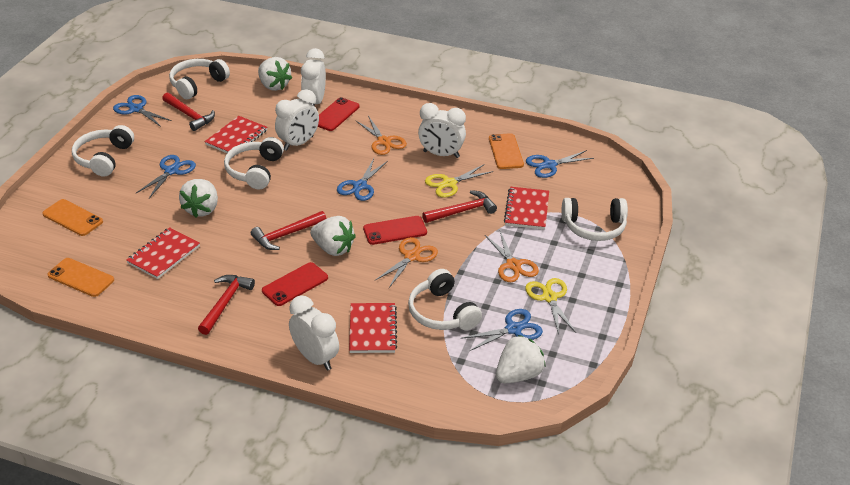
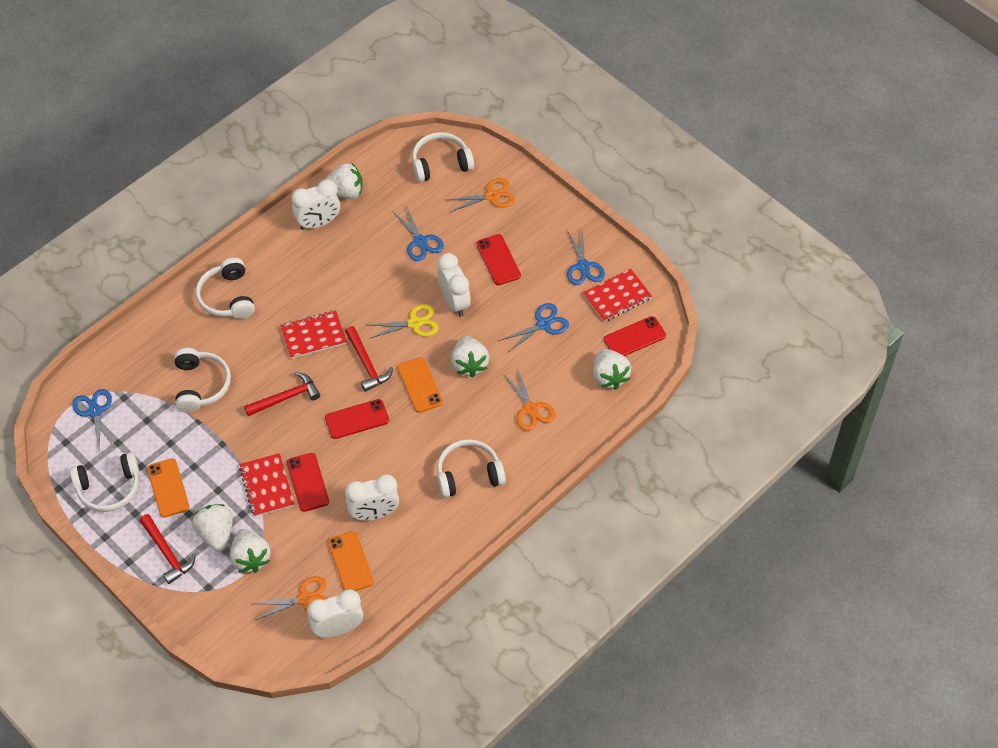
blue scissors: [113,95,172,127] [136,155,196,198] [337,159,388,201] [461,309,543,351] [526,150,594,178] = 5 -> [72,389,116,451] [392,206,444,261] [499,303,569,352] [567,230,605,285] = 4
red hammer: [162,93,215,131] [198,275,255,335] [251,211,326,250] [422,190,497,223] = 4 -> [140,514,196,584] [244,372,320,416] [345,326,393,392] = 3
red notebook: [126,227,200,279] [205,116,267,153] [349,303,397,353] [504,187,549,230] = 4 -> [239,453,294,517] [281,310,347,359] [583,269,652,322] = 3
red phone: [262,262,328,306] [318,97,360,131] [363,216,427,245] = 3 -> [287,453,329,512] [325,399,389,439] [476,234,521,285] [604,316,666,356] = 4
white strawberry: [179,179,218,218] [258,57,292,91] [310,216,356,256] [496,335,546,383] = 4 -> [192,504,233,552] [230,529,271,573] [324,163,363,199] [451,336,489,378] [593,349,631,390] = 5
yellow scissors: [425,164,493,198] [525,278,576,334] = 2 -> [369,304,439,339] = 1

